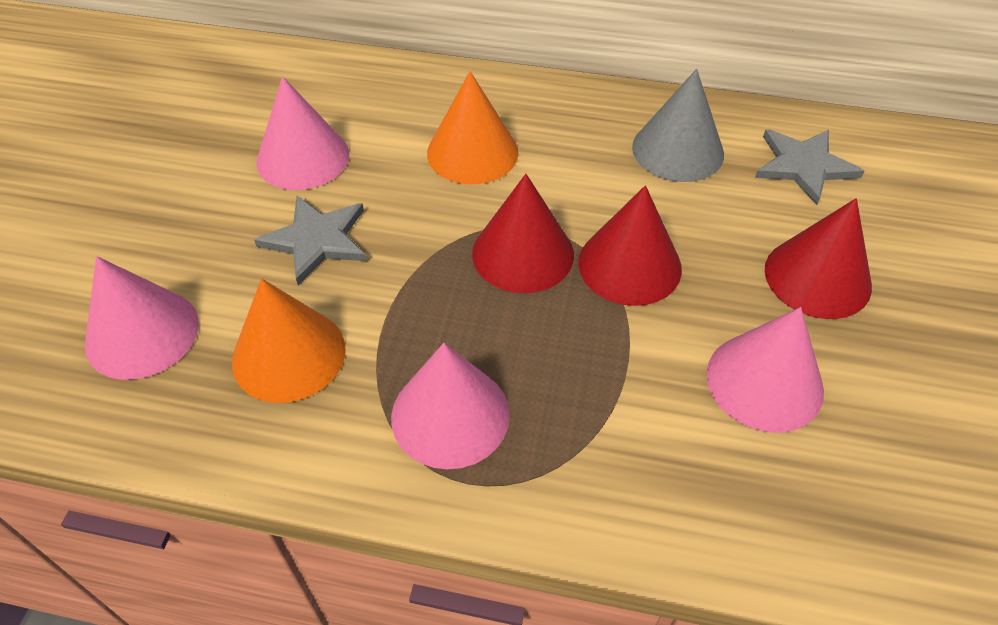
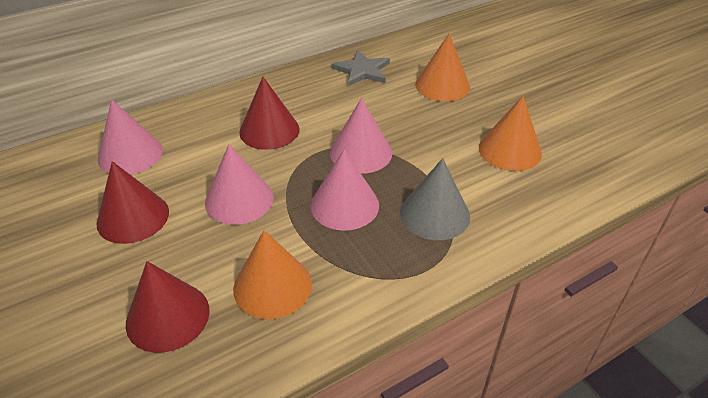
grey star: [254,196,367,285] [755,129,864,205] = 2 -> [332,50,390,86] = 1
orange cone: [232,278,346,403] [427,71,518,184] = 2 -> [233,230,312,319] [415,34,470,101] [479,96,542,171] = 3

